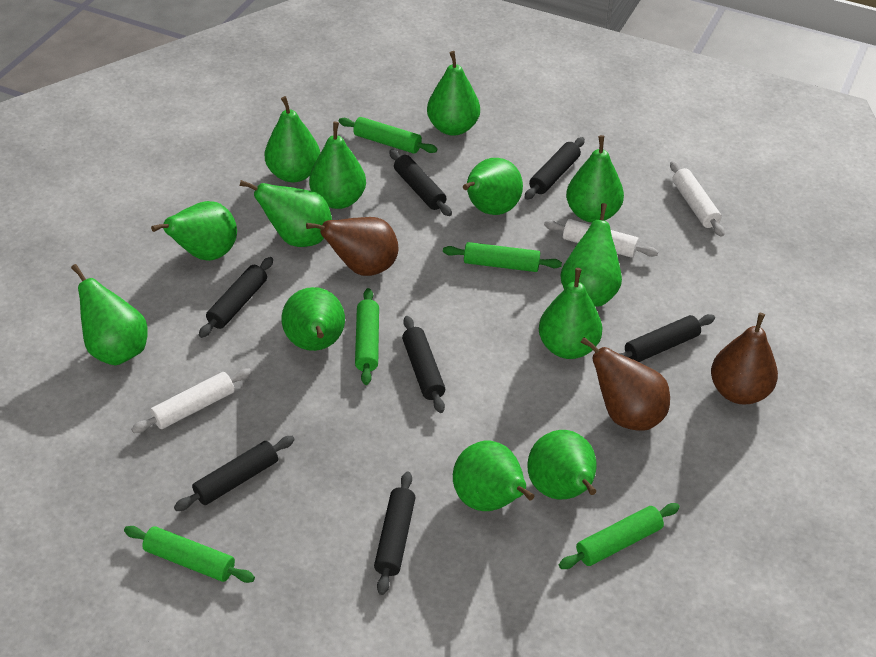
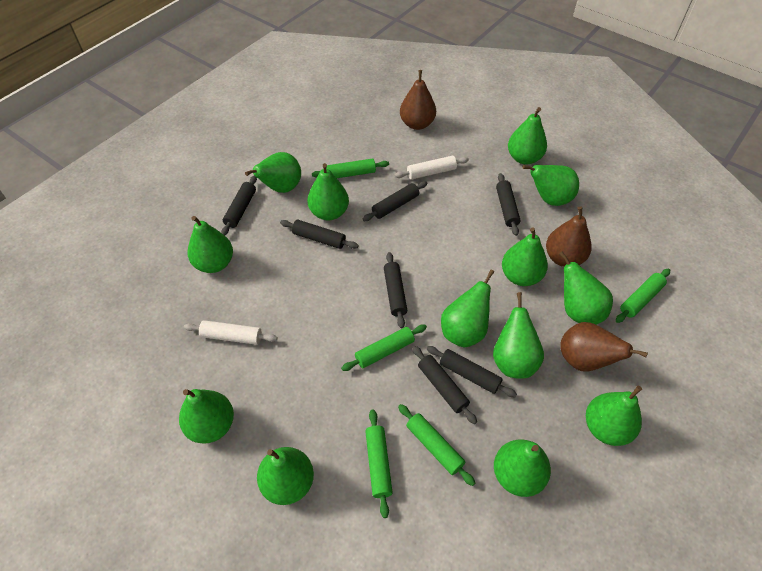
white rolling pin: [131,369,252,433] [544,219,658,258] [670,161,725,237] = 3 -> [184,320,277,345] [395,156,469,180] = 2

